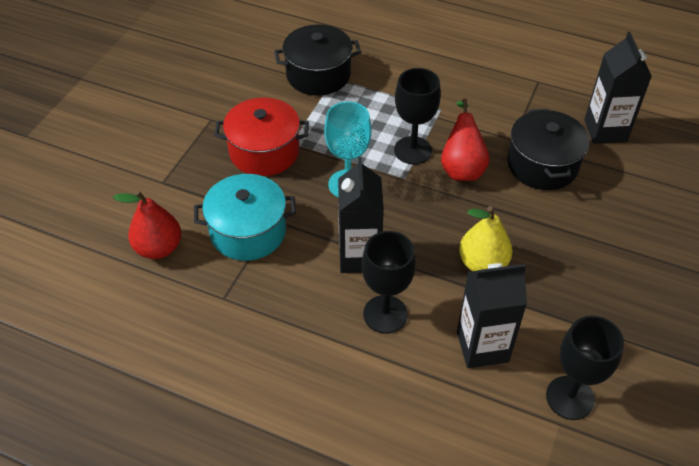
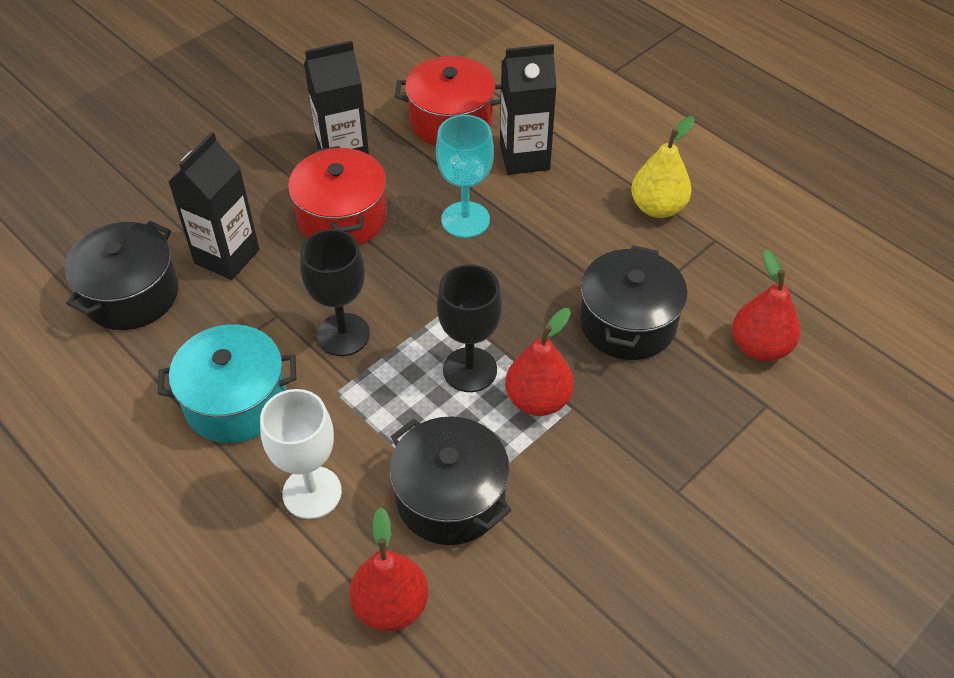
black goblet: [362,231,416,334] [394,68,441,165] [546,316,624,420] = 3 -> [300,229,370,356] [437,264,502,392] = 2
black pot: [274,24,361,96] [507,109,589,190] = 2 -> [65,221,178,330] [389,416,512,545] [580,245,688,360] = 3
red pear: [113,190,181,259] [441,98,489,181] = 2 -> [350,508,428,631] [505,308,574,416] [732,249,800,361] = 3
red pot: [214,98,309,176] = 1 -> [288,146,387,245] [395,56,501,146] = 2
white goblet: none = 0 -> [260,389,342,519] = 1

